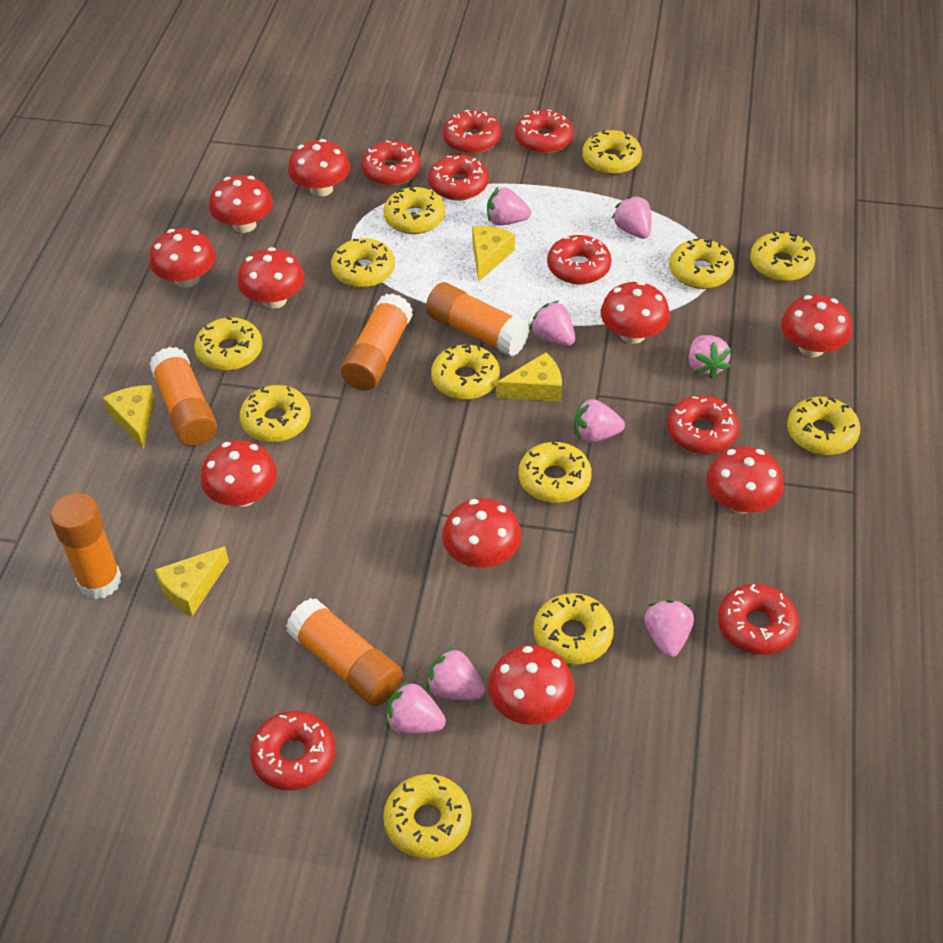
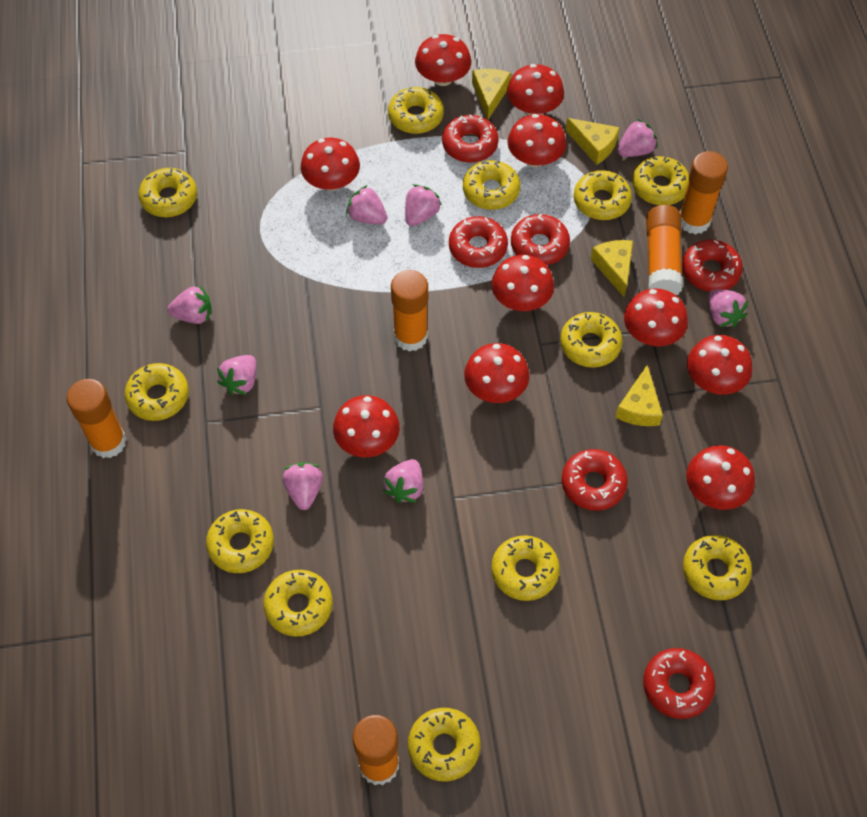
red donut: [250,711,335,790] [361,140,421,186] [428,155,489,201] [443,110,501,154] [515,109,574,154] [547,235,611,285] [667,396,739,454] [718,584,799,655] = 8 -> [442,115,499,163] [449,216,508,268] [511,214,570,265] [562,449,628,511] [643,648,715,719] [682,240,743,292] = 6

